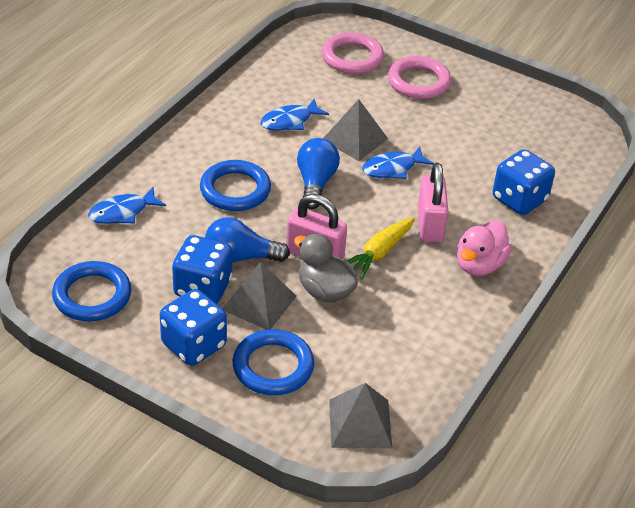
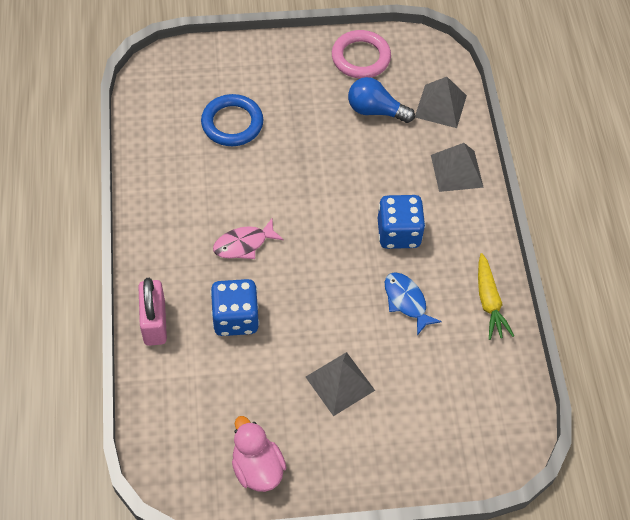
blue dice: [160,289,227,366] [172,235,233,304] [493,149,555,215] = 3 -> [210,279,259,336] [378,195,425,249] = 2
blue fish: [88,187,166,224] [260,99,329,131] [362,147,434,179] = 3 -> [385,272,442,335] = 1
blue light bulb: [205,217,290,263] [297,138,340,209] = 2 -> [348,77,415,123] = 1
blue ring: [52,261,131,321] [200,160,271,211] [233,329,314,395] = 3 -> [201,94,264,146] = 1
grey duck: [294,234,358,302] = 1 -> none = 0
pink fish: none = 0 -> [213,219,284,259] = 1
pink padlock: [286,194,347,258] [418,163,448,242] = 2 -> [138,278,167,346] = 1
pink ring: [322,32,384,74] [388,56,451,99] = 2 -> [332,30,391,79] = 1

